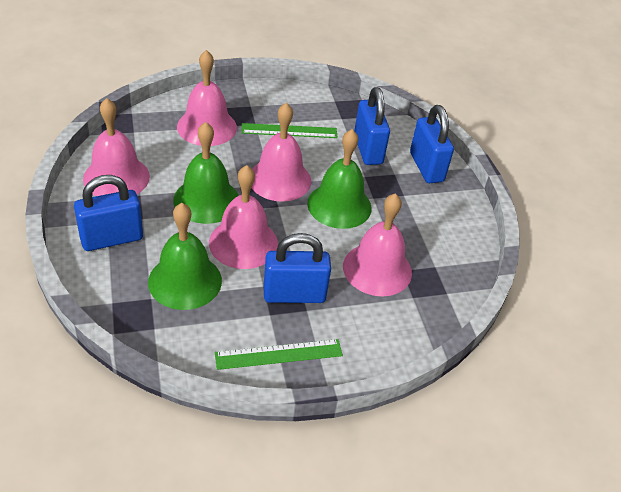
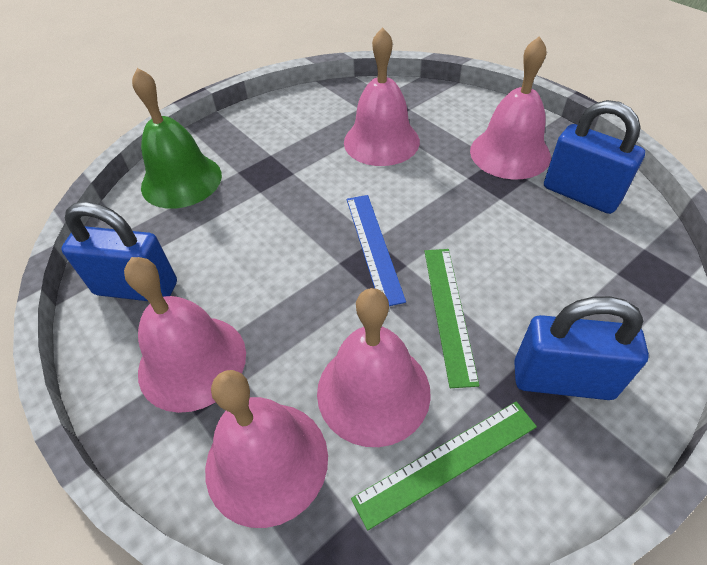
blue padlock: [74,175,143,251] [264,233,331,303] [354,87,390,165] [410,105,454,183] = 4 -> [61,202,177,301] [514,296,649,400] [544,100,645,214] = 3
blue ruler: none = 0 -> [347,195,406,306] = 1
green bell: [148,203,222,310] [173,122,239,224] [307,129,372,229] = 3 -> [132,68,222,209] = 1

